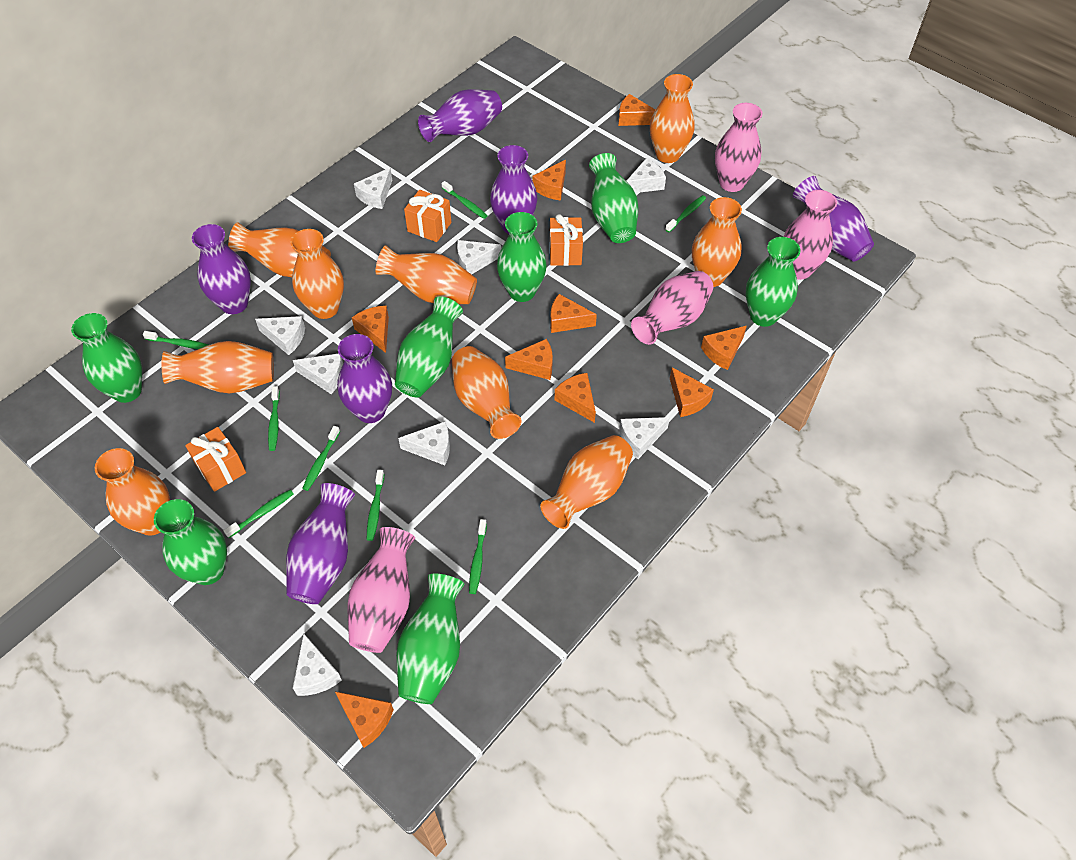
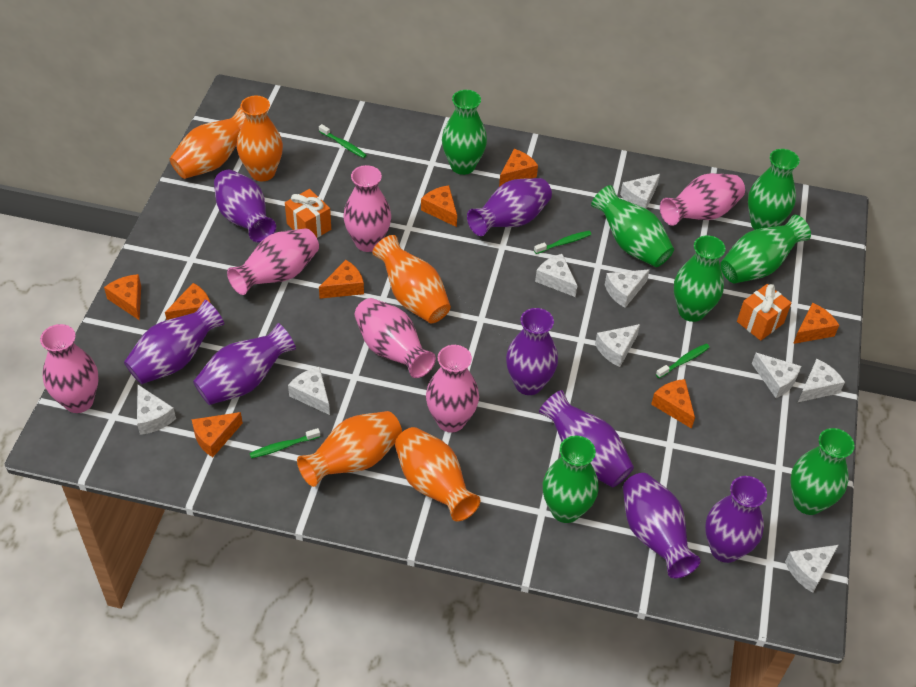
green toothbrush: [143,331,208,349] [223,490,294,538] [268,386,280,451] [302,426,340,491] [367,470,384,541] [441,181,487,219] [469,519,487,594] [665,195,706,232] = 8 -> [249,428,320,458] [319,124,367,158] [534,231,592,254] [656,344,710,378] = 4
orange cheese: [335,692,394,748] [352,306,389,353] [505,339,553,380] [532,159,566,201] [550,294,597,333] [555,373,596,423] [618,94,655,126] [670,368,714,417] [701,326,747,370] = 9 -> [104,274,141,321] [165,283,210,320] [192,412,243,457] [319,260,364,299] [421,185,457,227] [499,149,538,187] [651,379,695,429] [793,303,839,344] = 8
orange gift: [185,427,246,492] [404,190,451,242] [549,214,583,266] = 3 -> [285,189,331,238] [737,284,791,341] = 2
orange vase: [95,448,170,536] [161,341,274,393] [228,222,331,277] [290,229,344,319] [375,245,477,304] [452,346,522,439] [540,435,633,529] [650,74,695,163] [692,197,742,287] = 9 -> [170,107,246,179] [237,96,283,181] [297,411,402,487] [372,235,451,323] [395,427,480,521] = 5
pink vase: [348,527,415,653] [631,271,713,345] [715,103,763,192] [783,190,837,280] = 4 -> [40,324,98,413] [227,228,319,295] [343,165,391,252] [354,298,436,378] [426,345,479,432] [660,173,745,226] = 6
purple vase: [192,224,251,314] [286,483,355,604] [337,334,392,423] [418,89,502,142] [490,145,537,234] [793,176,874,262] = 6 -> [124,300,224,384] [193,323,296,405] [214,170,276,243] [467,178,552,236] [506,308,558,395] [539,390,634,487] [623,473,700,578] [705,476,767,563] = 8
white cheese: [255,316,305,355] [293,353,343,394] [293,634,342,696] [354,168,392,209] [398,421,450,465] [457,240,501,274] [619,417,670,459] [627,158,666,193] = 8 -> [137,385,176,435] [288,367,330,415] [535,254,577,297] [595,324,640,367] [605,269,650,308] [620,174,660,209] [752,353,801,398] [785,545,838,593] [798,359,845,402] = 9

